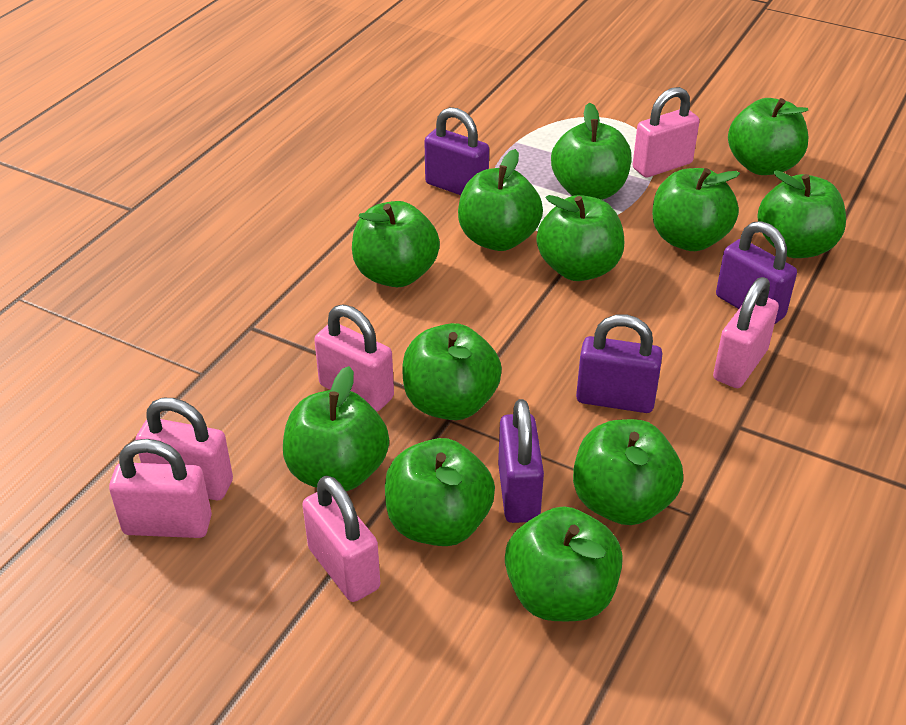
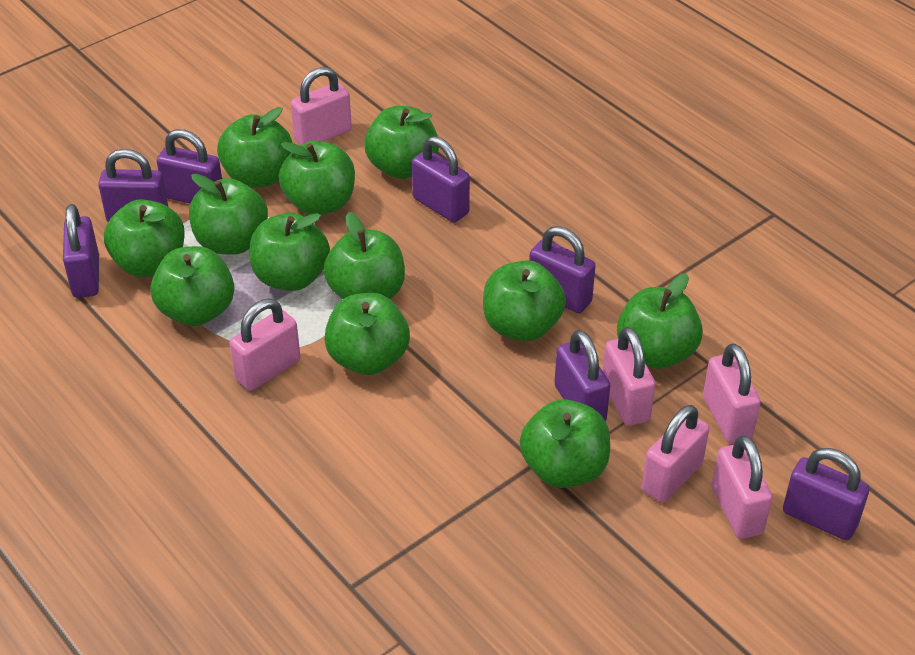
purple padlock: [424,107,489,195] [498,399,544,523] [576,314,662,413] [716,221,797,325] = 4 -> [63,204,99,298] [98,149,168,222] [157,129,222,204] [412,136,470,222] [529,226,596,313] [554,330,610,421] [783,448,870,540] = 7

